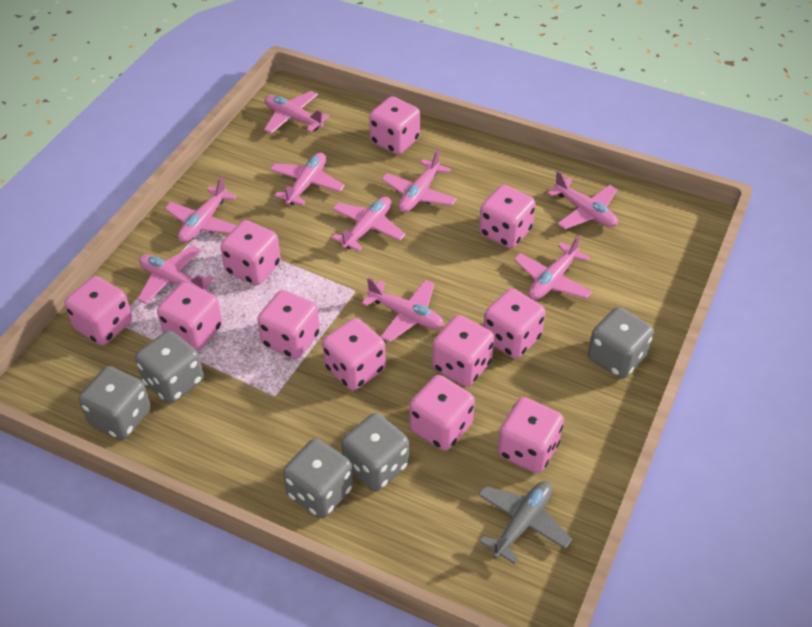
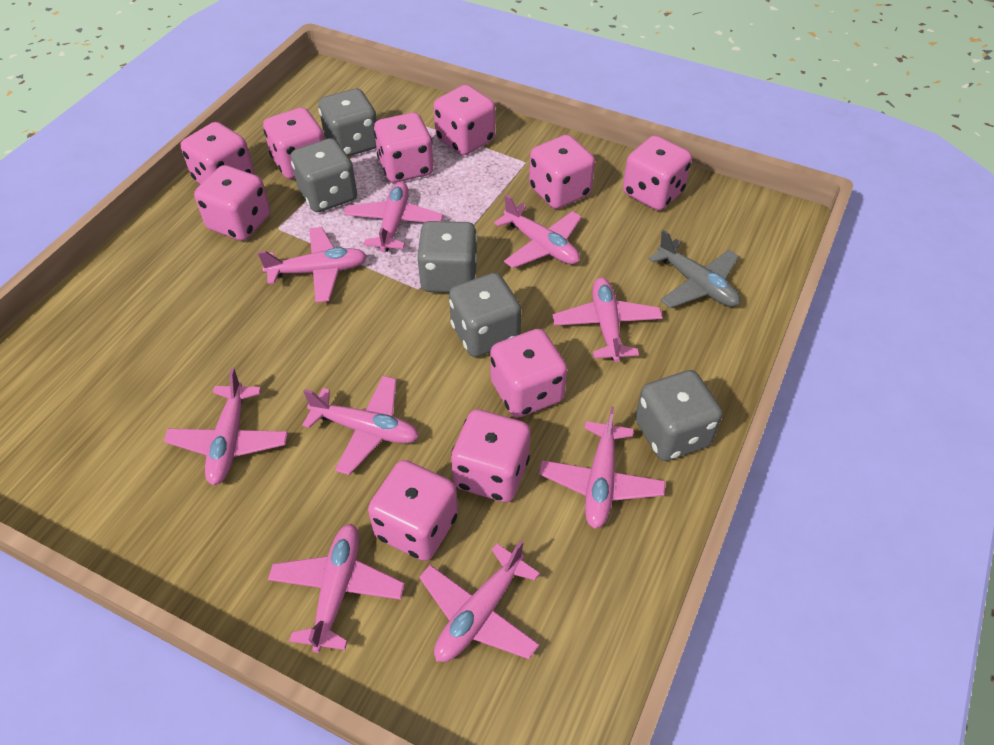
pink dice: [64,276,133,345] [157,282,222,351] [220,220,281,285] [257,290,320,359] [322,318,386,390] [369,96,420,155] [409,375,475,451] [432,315,494,387] [479,185,536,249] [483,288,546,359] [497,397,564,473] = 11 -> [181,122,254,184] [194,165,270,241] [263,107,324,179] [368,460,458,561] [374,112,434,183] [434,85,495,156] [451,409,530,502] [490,329,567,418] [529,135,595,209] [623,135,692,211] = 10

